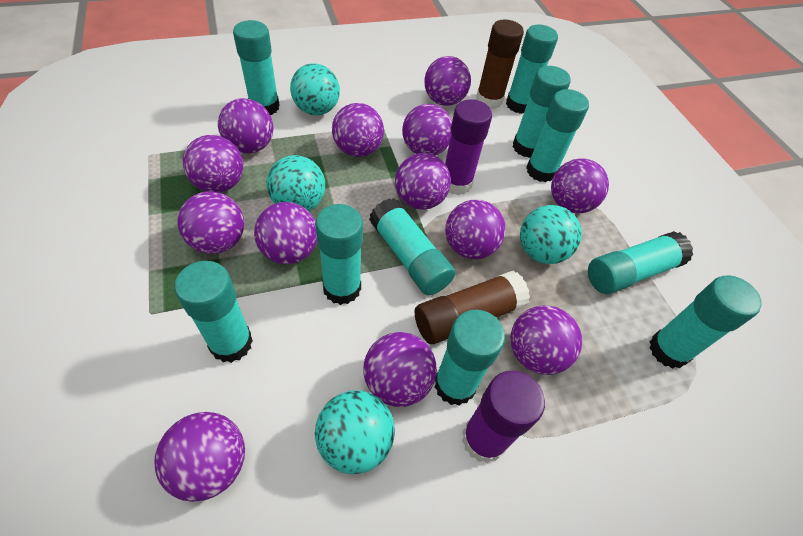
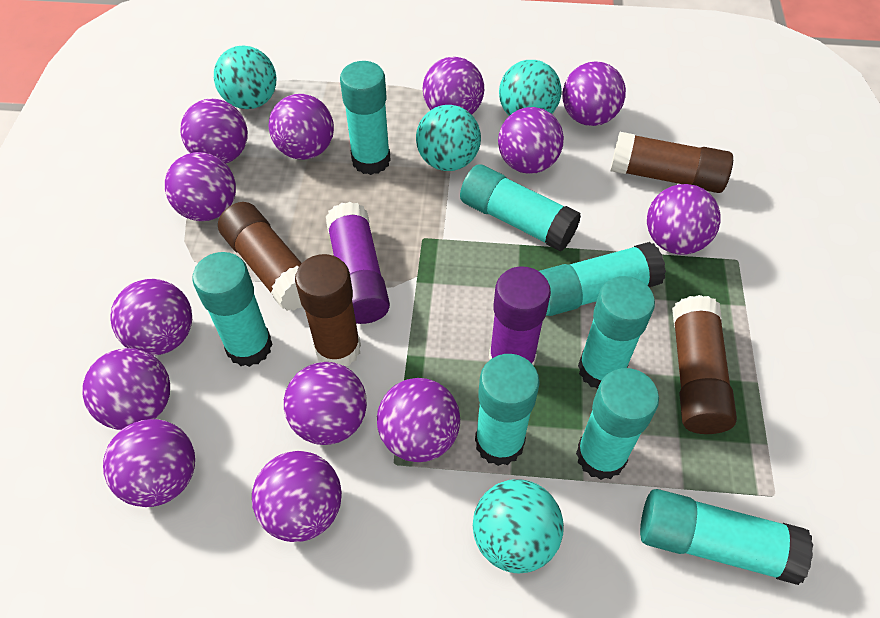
brown glue stick: [415,271,530,344] [476,19,524,109] = 2 -> [218,202,302,311] [295,254,361,366] [610,132,733,193] [672,295,737,434] = 4
turquoise glue stick: [174,261,253,363] [233,20,280,115] [315,204,363,305] [369,198,455,295] [435,310,505,406] [506,25,558,114] [513,66,571,158] [526,89,589,182] [588,231,693,294] [649,275,762,369] = 10 -> [192,252,273,367] [340,61,391,175] [460,164,581,251] [475,354,540,466] [539,242,666,316] [576,368,659,480] [578,276,655,389] [640,489,813,585] = 8

